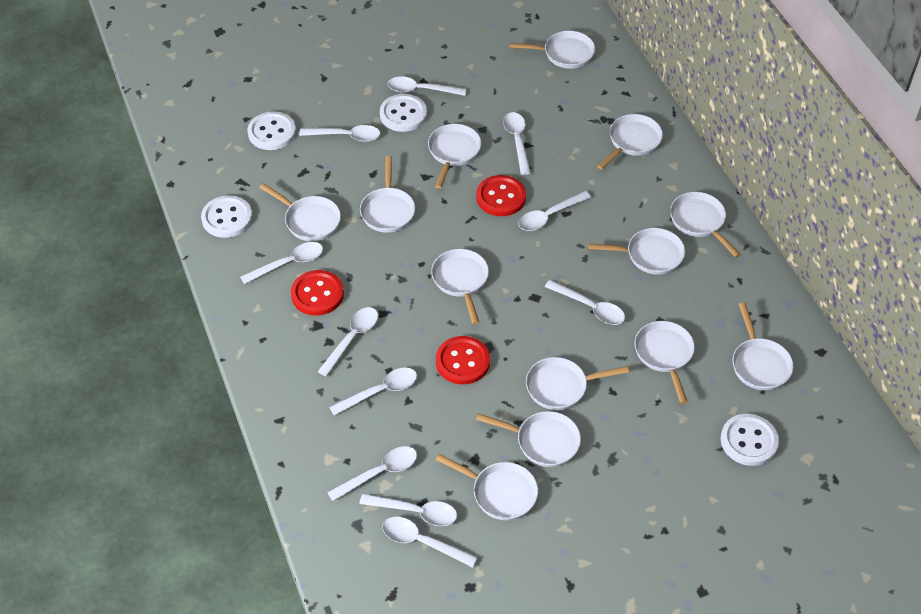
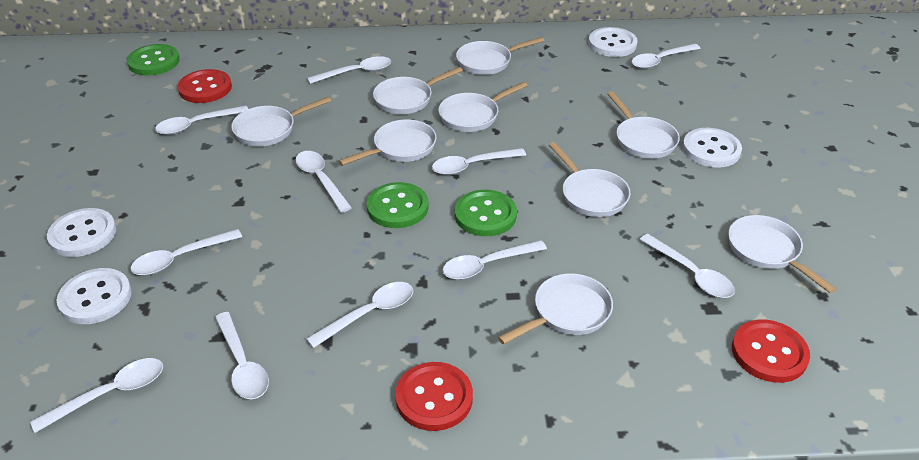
green button: none = 0 -> [127,44,180,76] [366,182,429,228] [455,190,517,236] = 3
white pan: [259,183,341,241] [360,156,415,233] [428,124,481,189] [431,249,489,325] [436,454,538,520] [476,411,581,467] [509,31,595,69] [526,357,629,410] [588,228,685,275] [597,114,663,170] [635,321,695,404] [670,192,741,258] [733,303,794,391] = 13 -> [231,97,331,147] [339,119,437,166] [373,67,463,114] [438,82,528,132] [456,37,544,75] [498,273,613,345] [549,142,630,217] [607,91,680,159] [728,215,836,293] = 9

